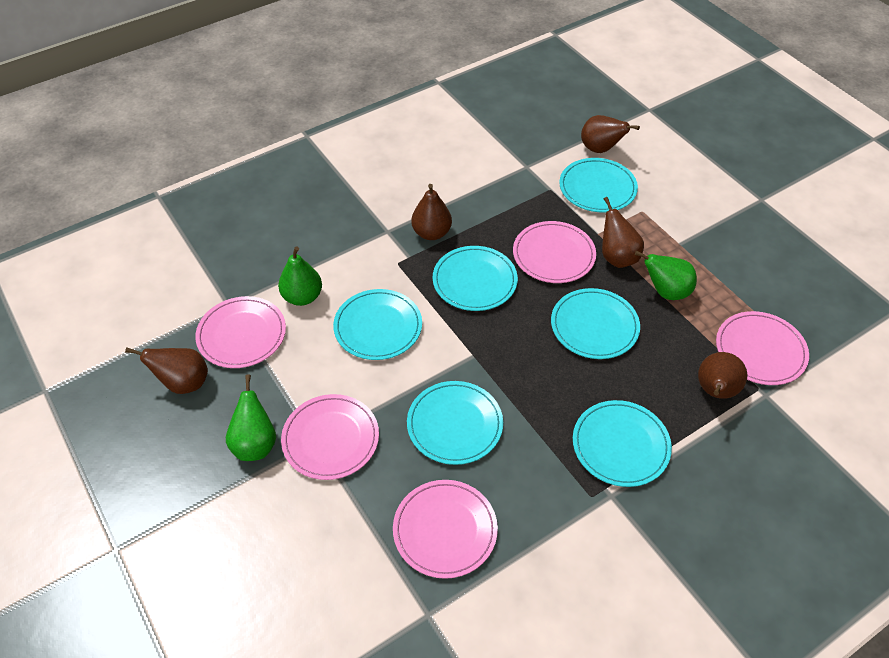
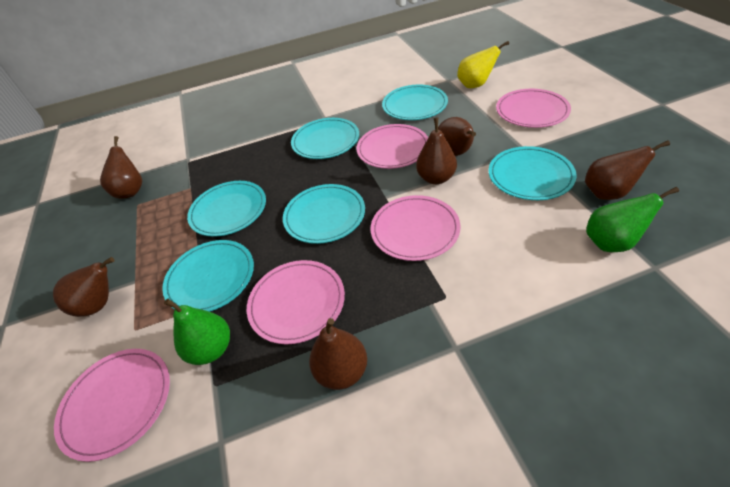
brown pear: [125,347,208,394] [411,184,452,240] [581,115,640,153] [602,197,644,268] [698,352,747,399] = 5 -> [53,257,114,317] [100,136,142,198] [309,318,367,390] [416,117,457,184] [438,117,476,156] [585,140,670,200] = 6
green pear: [226,374,276,461] [278,246,322,306] [635,251,697,300] = 3 -> [164,299,230,365] [586,187,679,252] = 2
yellow pear: none = 0 -> [457,41,509,88] = 1

